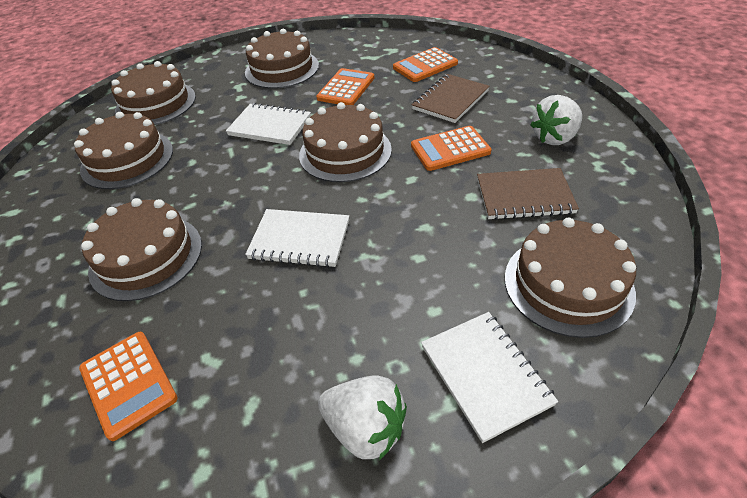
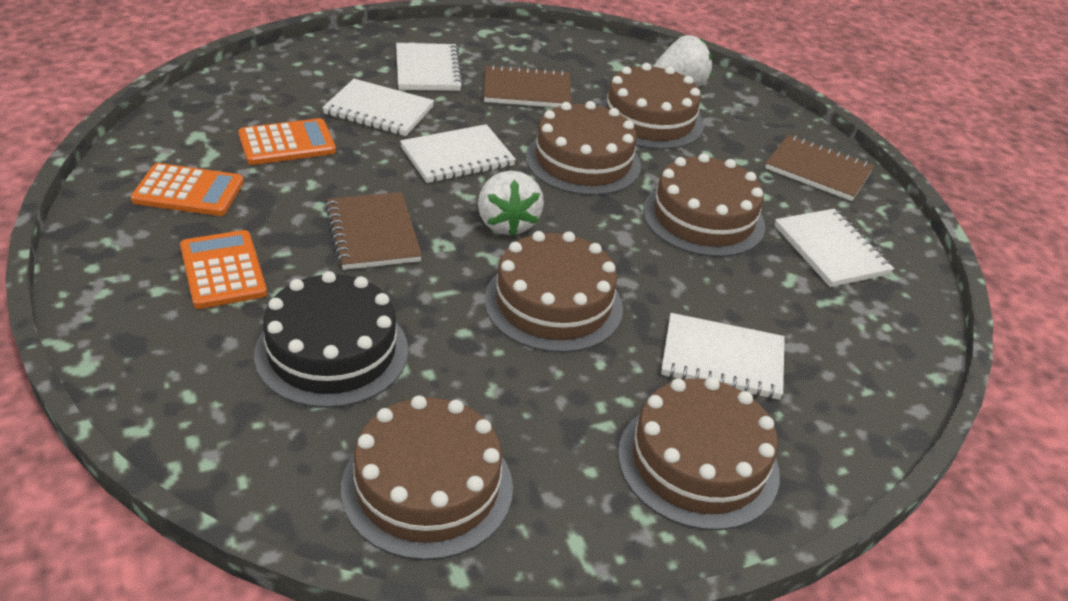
black cake: none = 0 -> [254,271,408,408] = 1
brown notebook: [412,74,490,123] [477,168,579,220] = 2 -> [325,192,422,270] [484,64,572,108] [765,135,874,201] = 3
orange calculator: [79,332,178,441] [316,68,375,105] [393,47,458,82] [411,126,491,171] = 4 -> [131,163,244,216] [180,230,267,309] [238,118,336,165] = 3
white notebook: [226,103,311,145] [245,209,349,268] [421,312,558,443] = 3 -> [322,79,434,136] [396,43,464,91] [400,124,516,183] [661,313,785,400] [774,209,894,287] = 5

